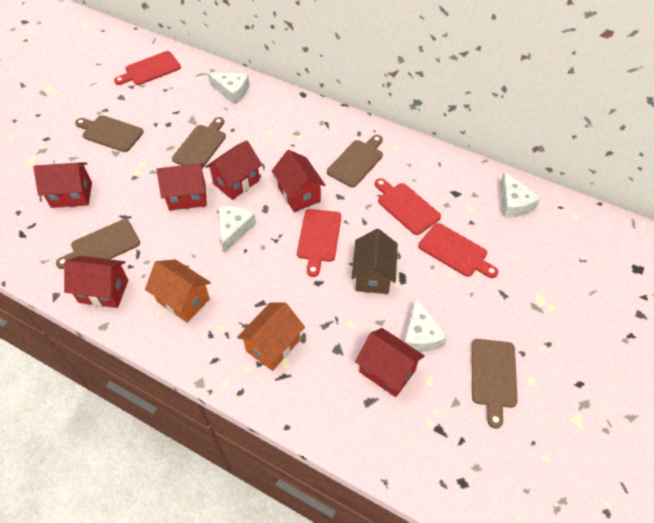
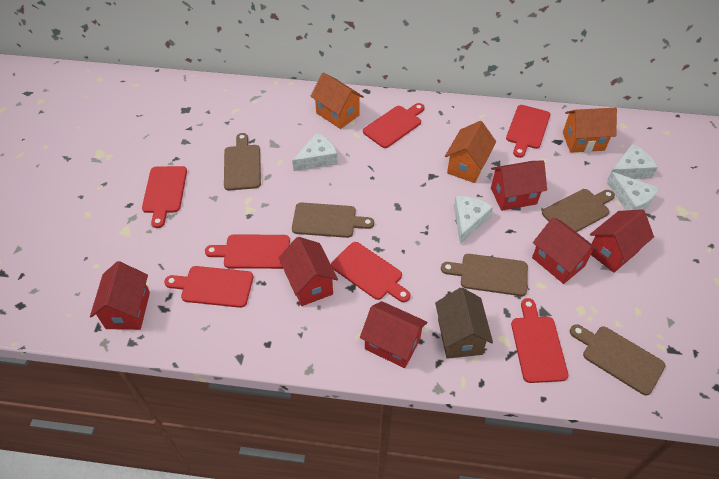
orange house: [145,259,211,323] [237,302,305,371] = 2 -> [310,73,364,129] [445,121,496,183] [563,108,617,153] = 3
red cutting board: [114,51,181,85] [297,209,341,277] [375,178,441,235] [418,223,498,278] = 4 -> [142,166,187,228] [164,266,253,308] [205,234,290,269] [331,242,410,302] [363,103,425,148] [506,105,550,158] [511,298,568,383] = 7

